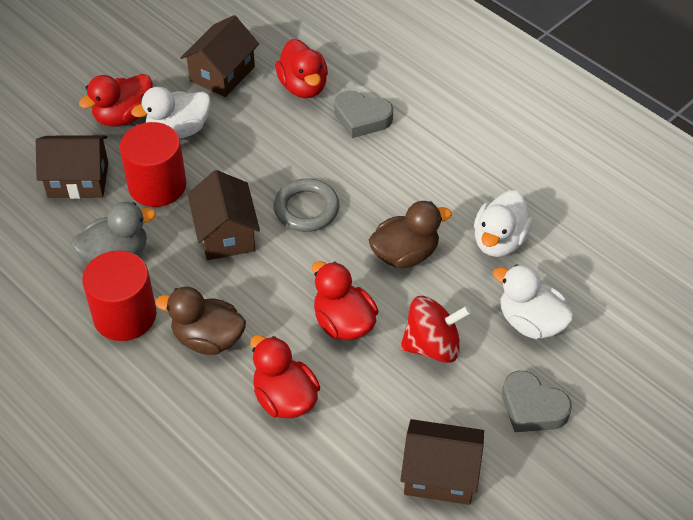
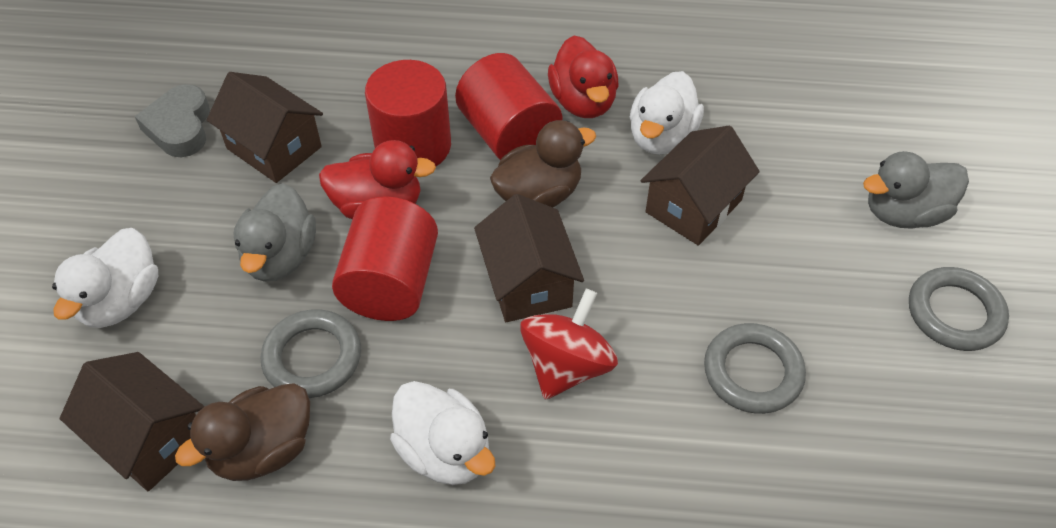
grey duck: [72,202,156,264] = 1 -> [233,183,316,282] [863,151,969,229] = 2
grey heart: [334,91,393,138] [502,371,572,432] = 2 -> [135,84,210,157] = 1
grey ring: [274,179,340,232] = 1 -> [261,309,361,398] [704,323,806,414] [909,267,1009,351] = 3
red cylinder: [82,250,156,341] [120,122,186,207] = 2 -> [332,196,438,321] [365,60,451,166] [455,53,562,160] = 3
red duck: [79,74,153,127] [250,335,320,418] [275,39,328,98] [312,261,378,340] = 4 -> [319,140,436,219] [548,36,618,118] = 2

